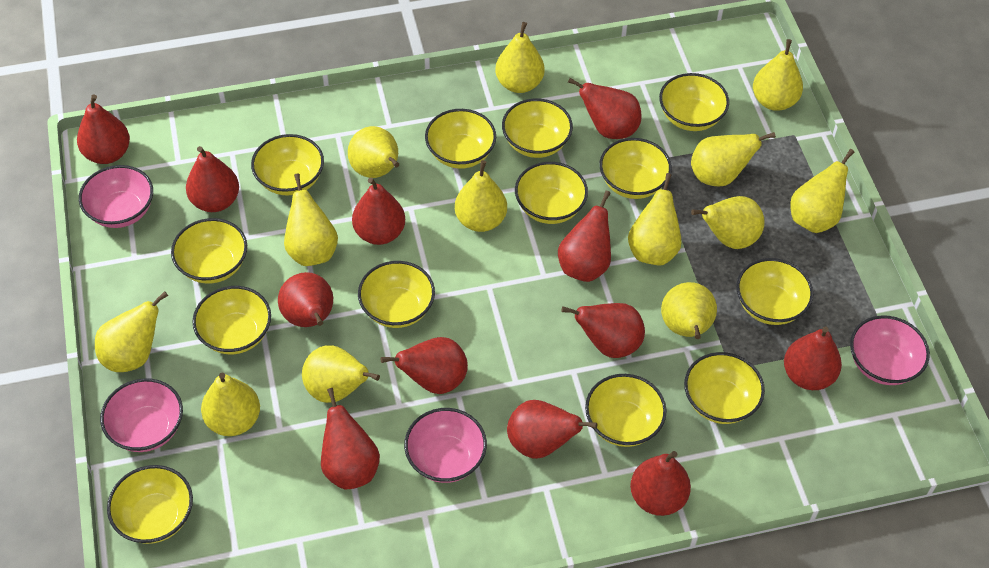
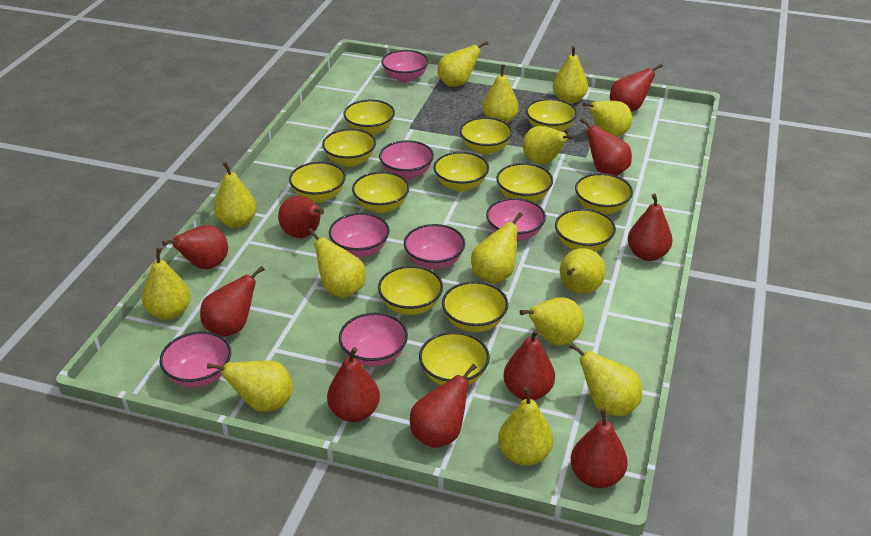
pink bowl: [79,165,153,228] [100,378,183,452] [404,408,487,483] [850,315,930,385] = 4 -> [159,331,231,387] [329,213,390,257] [339,313,408,367] [379,140,434,180] [381,50,429,82] [404,224,465,269] [486,198,546,241] = 7
red pear: [77,94,130,164] [186,146,239,212] [278,272,333,327] [321,388,380,489] [352,178,405,245] [381,337,468,394] [507,400,598,459] [558,191,611,282] [561,303,645,358] [568,78,642,139] [630,451,691,516] [784,326,842,390] = 12 -> [162,225,228,269] [200,266,265,337] [278,196,324,238] [327,347,380,422] [410,364,477,448] [503,329,555,400] [571,408,628,488] [580,118,632,176] [610,63,663,112] [628,194,672,261] = 10
yellow pear: [95,291,168,372] [201,373,260,436] [284,173,338,266] [302,345,380,403] [348,126,399,178] [455,160,507,232] [495,22,545,93] [628,173,682,265] [661,282,717,339] [691,132,776,187] [691,196,765,249] [753,39,803,111] [791,149,854,233] = 13 -> [142,248,191,320] [207,360,293,412] [214,162,257,228] [308,228,366,298] [437,41,489,87] [471,212,523,284] [482,64,519,123] [498,387,553,466] [520,297,584,346] [523,126,574,164] [553,46,588,104] [560,248,606,294] [569,343,642,416] [583,101,632,137] = 14

